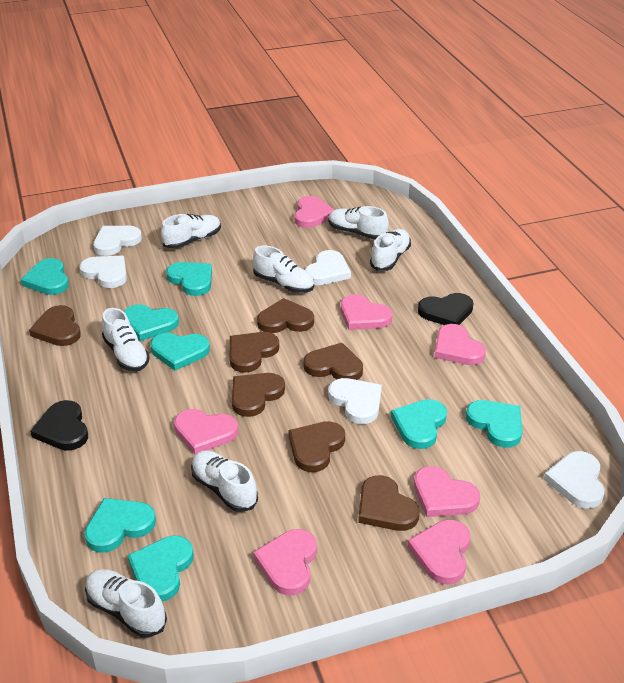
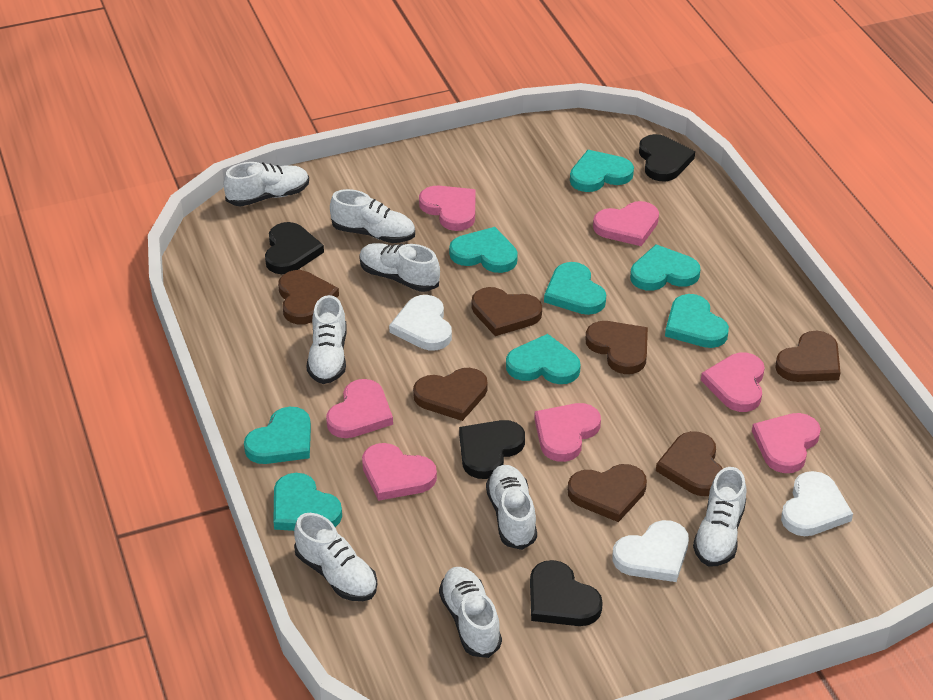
black heart: [30,400,88,451] [418,293,474,325] = 2 -> [265,222,324,274] [459,420,525,479] [530,560,603,626] [639,134,695,181] = 4
white heart: [79,256,127,288] [93,226,142,256] [305,250,351,285] [328,378,382,424] [544,451,605,509] = 5 -> [389,295,452,351] [612,520,689,582] [781,471,853,536] = 3
white shoe: [85,569,167,638] [102,308,150,371] [161,214,221,249] [191,451,258,512] [253,246,314,293] [328,206,389,240] [370,229,411,271] = 7 -> [224,162,309,206] [294,513,377,601] [306,295,347,384] [330,189,415,243] [359,243,440,292] [439,567,502,658] [486,465,537,550] [693,467,746,566] = 8

